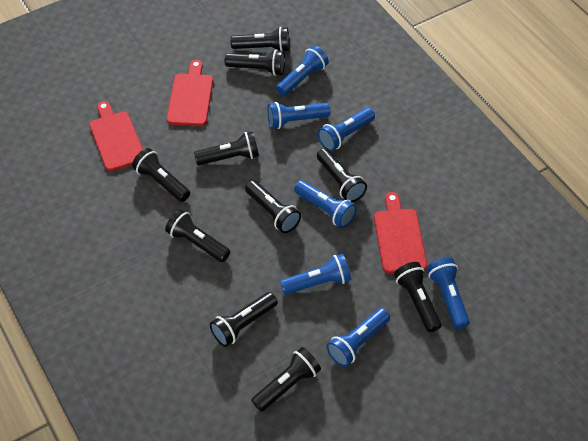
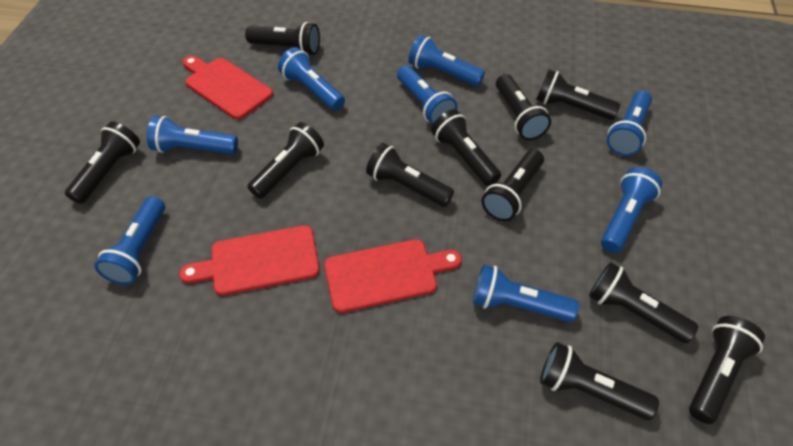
black flashlight: [132,148,190,202] [165,209,230,262] [194,131,259,165] [210,292,278,347] [225,49,285,76] [231,27,289,51] [245,180,301,233] [251,347,321,412] [317,148,367,202] [394,262,442,332] = 10 -> [65,121,140,204] [245,22,320,55] [247,122,324,199] [366,143,454,207] [431,109,501,186] [481,149,544,221] [496,74,551,140] [536,69,621,120] [540,342,659,420] [589,262,698,343] [689,316,765,424] = 11
blue flashlight: [267,102,330,129] [276,46,329,96] [280,254,351,295] [294,180,357,228] [318,108,375,151] [326,308,390,367] [427,258,470,329] = 7 -> [94,196,165,285] [147,116,238,154] [278,47,345,111] [397,65,457,125] [408,35,485,86] [473,265,579,322] [601,167,662,253] [607,91,652,156] = 8

